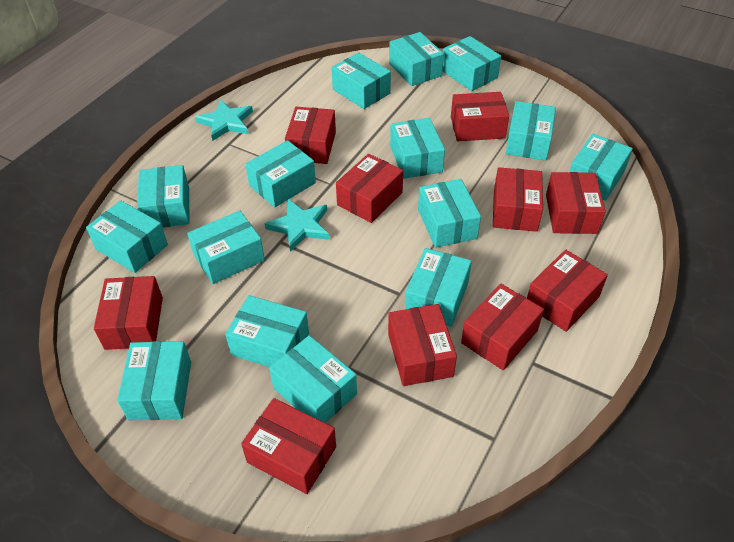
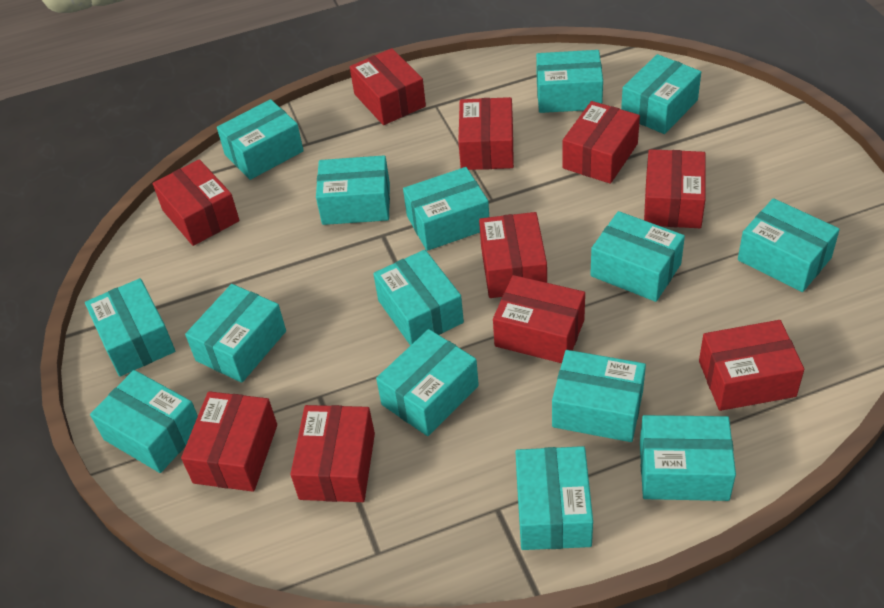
turquoise star: [195,99,253,141] [265,199,329,252] = 2 -> none = 0

